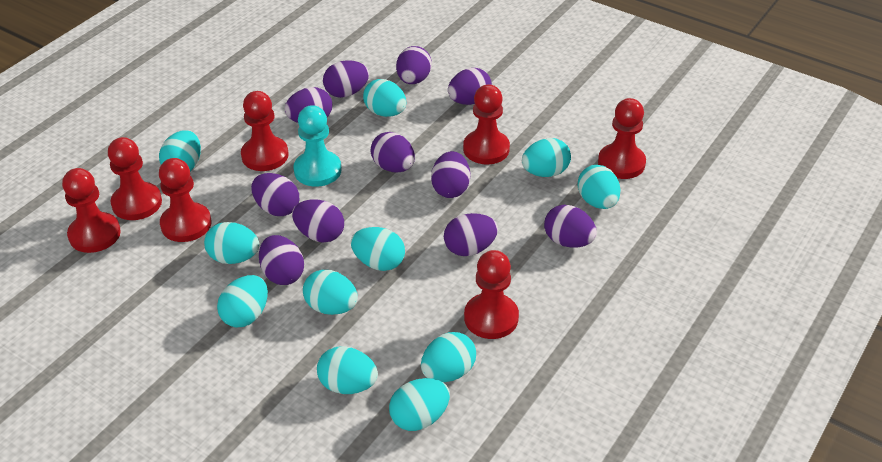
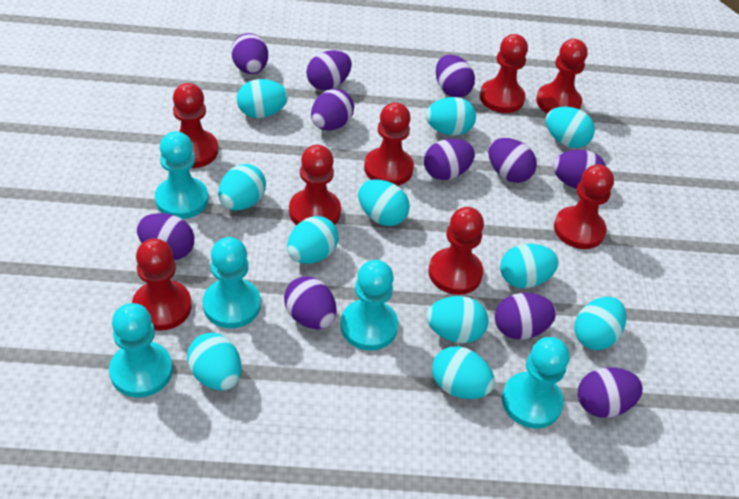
red pawn: [62,168,121,253] [108,137,162,220] [159,158,211,242] [241,91,289,171] [463,84,510,164] [464,250,519,339] [598,98,646,179] = 7 -> [132,238,192,331] [173,83,218,168] [289,145,341,225] [364,102,414,186] [428,207,484,295] [480,34,528,113] [536,39,588,114] [554,164,614,249] = 8
turquoise pawn: [293,105,342,187] = 1 -> [109,303,173,398] [155,131,208,219] [203,237,261,328] [340,260,398,351] [502,337,570,429] = 5

